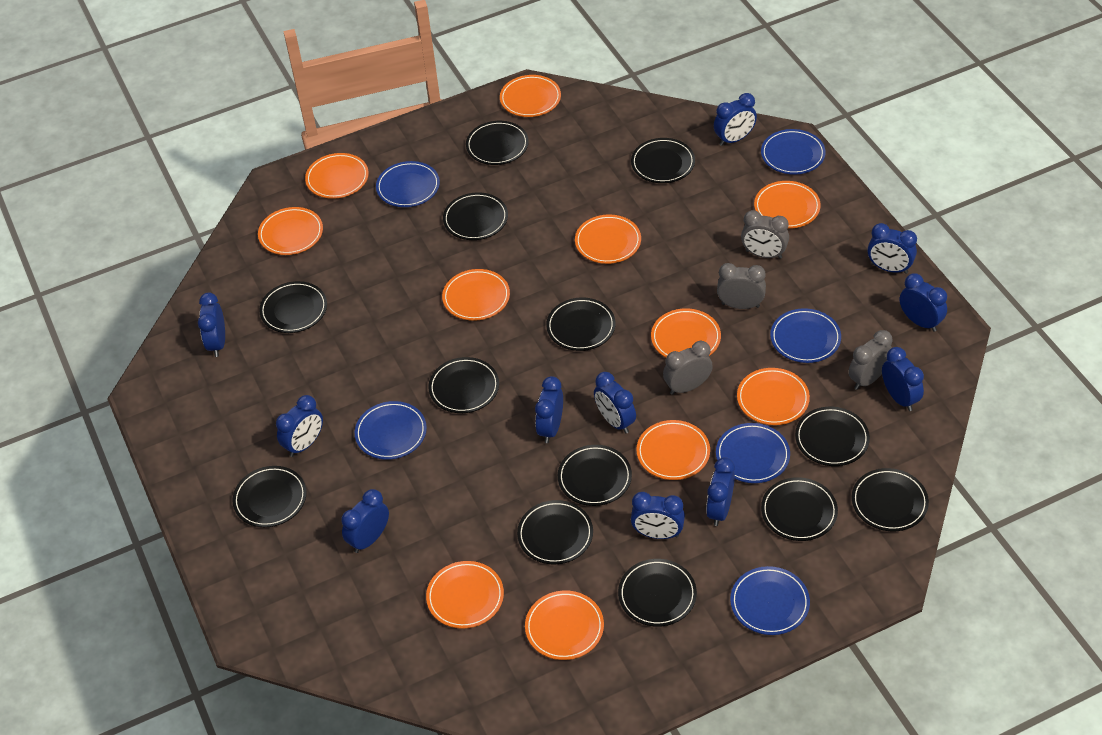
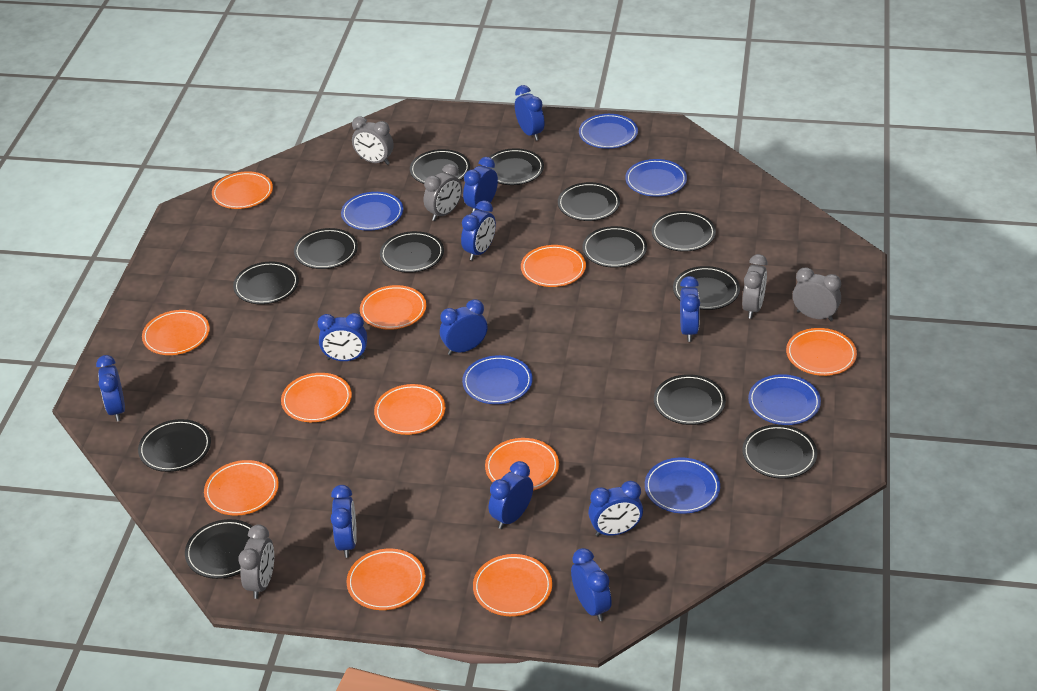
grey clock: [663,341,713,395] [717,263,766,309] [741,210,789,259] [848,330,893,390] = 4 -> [238,525,274,599] [352,116,393,165] [424,164,462,221] [742,254,768,319] [793,267,841,321] = 5

